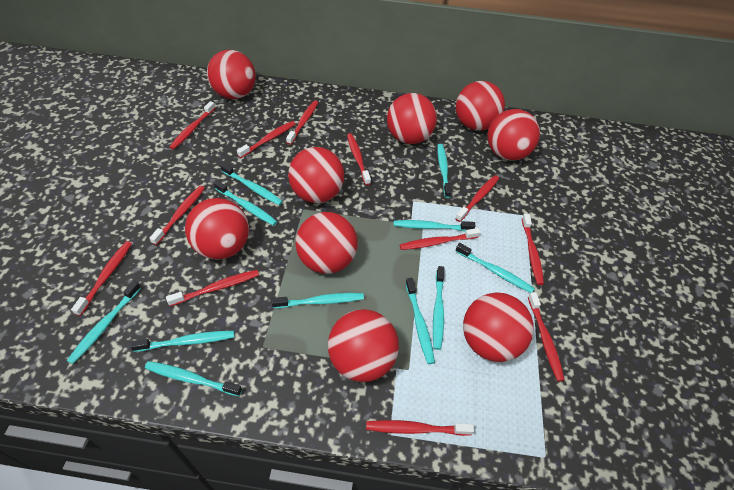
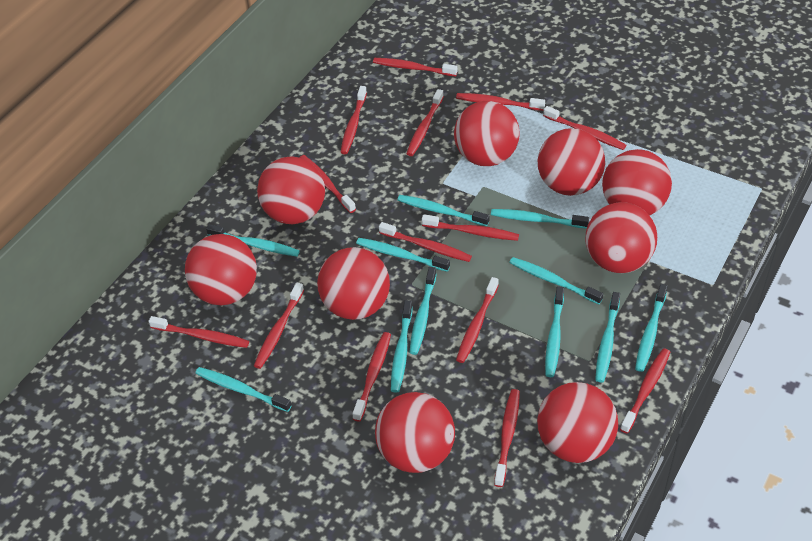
red toothbrush: [71,241,132,316] [149,186,205,245] [166,270,259,306] [169,101,215,149] [237,121,295,158] [286,100,318,145] [347,133,371,185] [366,420,474,436] [400,228,481,250] [455,175,499,222] [522,214,544,285] [528,292,564,381] = 12 -> [148,316,249,348] [254,282,304,369] [299,155,356,213] [340,86,367,154] [352,332,391,422] [373,58,458,76] [379,222,472,262] [406,89,444,156] [422,214,519,241] [456,93,545,111] [456,277,499,363] [494,389,520,487] [543,106,627,150] [620,348,670,433] = 14

